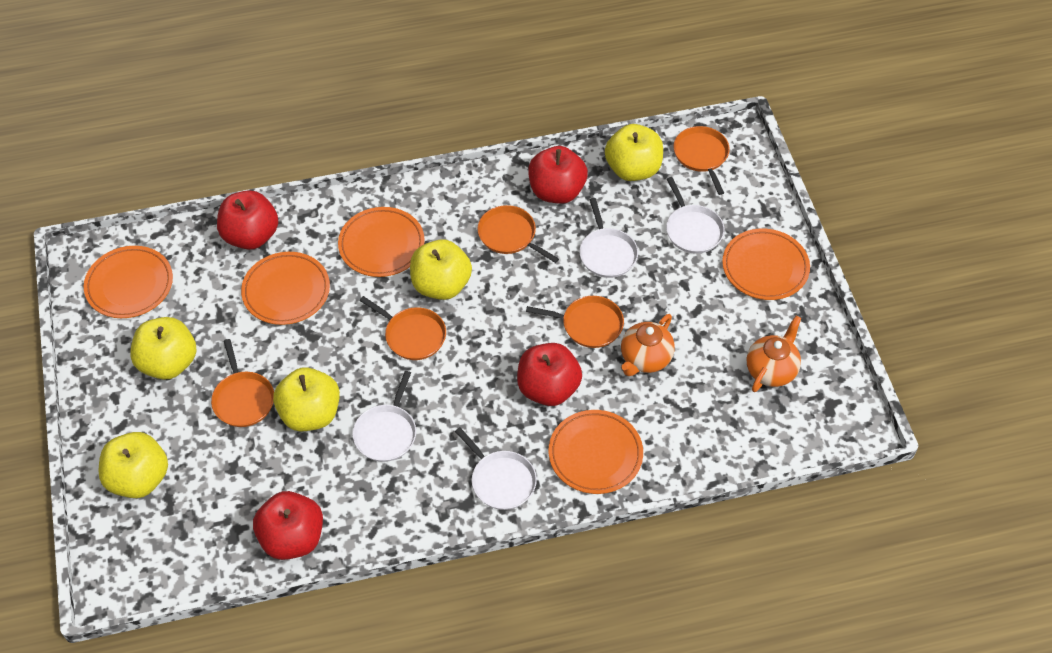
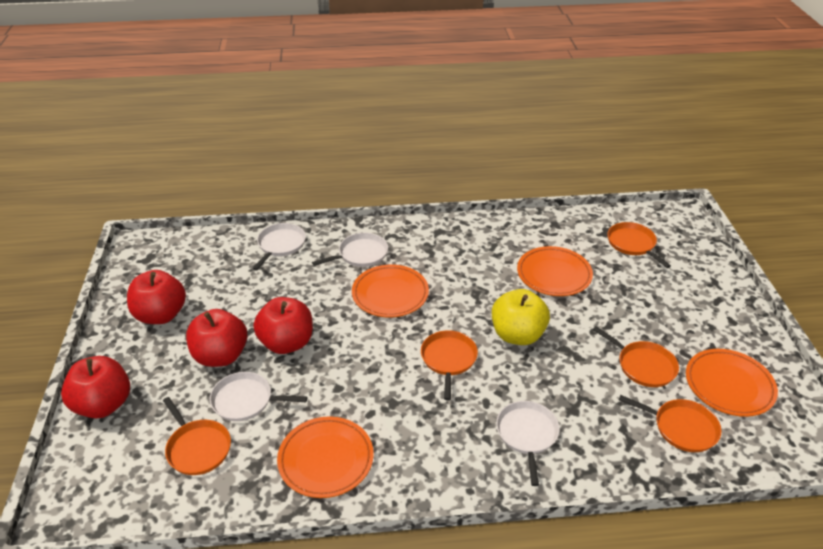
orange plate: [84,246,173,318] [241,252,330,325] [338,207,425,277] [549,410,643,494] [722,229,810,300] = 5 -> [277,416,374,498] [352,265,429,317] [517,246,593,296] [686,349,778,417] = 4
orange teapot: [621,314,675,376] [747,316,801,392] = 2 -> none = 0
yellow apple: [99,432,168,498] [130,317,196,380] [273,367,340,432] [410,239,472,300] [605,124,663,181] = 5 -> [492,289,550,345] = 1

